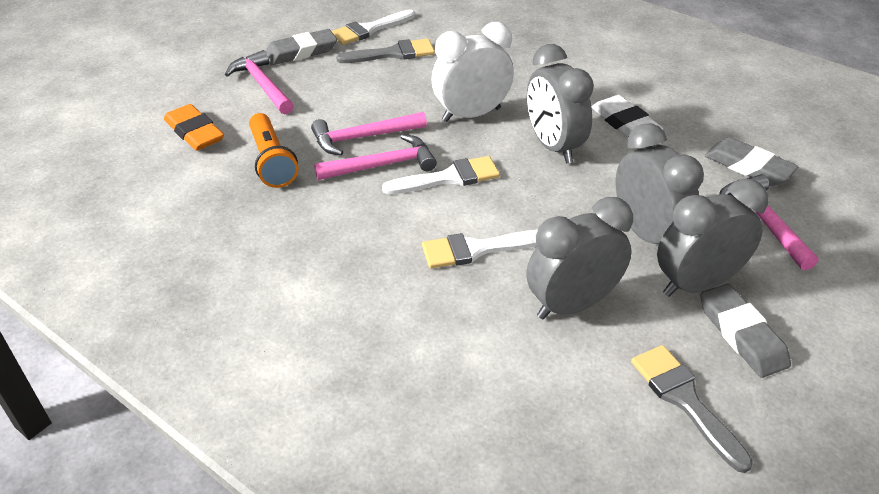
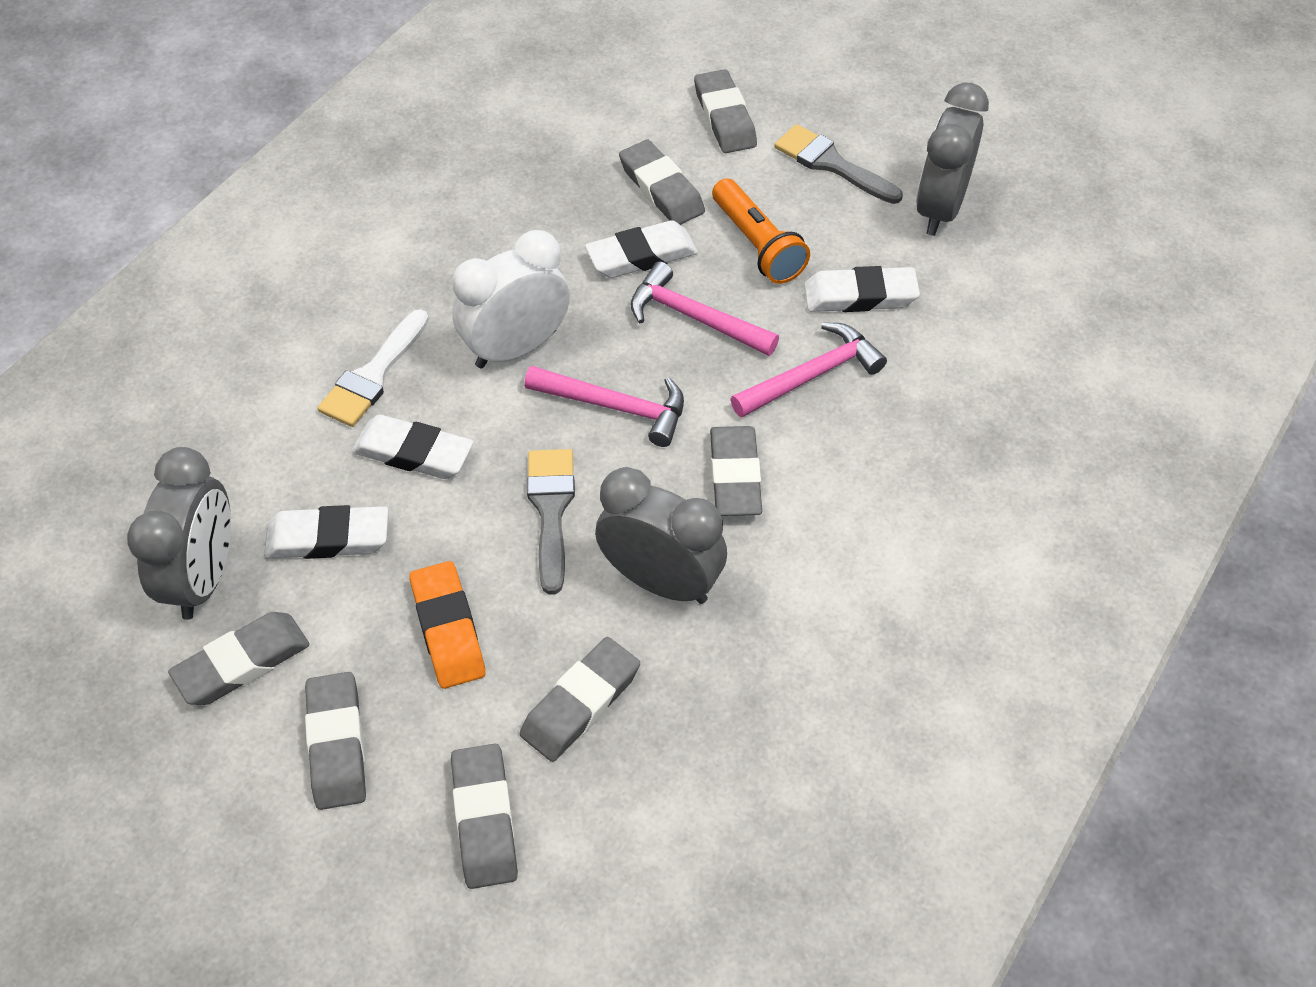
grey clock: [526,197,633,320] [527,44,594,163] [616,123,704,244] [657,179,769,297] = 4 -> [127,447,231,620] [595,467,727,604] [916,82,989,236] = 3
grey eraser: [266,29,337,65] [700,284,791,378] [705,137,799,186] = 3 -> [168,612,310,705] [305,672,366,810] [451,744,518,889] [520,637,640,762] [619,140,705,225] [694,69,757,153] [710,426,762,516] = 7
pink hammer: [225,50,294,114] [311,112,427,155] [314,134,437,180] [719,174,818,271] = 4 -> [524,366,684,447] [630,261,779,356] [731,323,887,417] = 3
white brush: [332,9,415,45] [382,156,500,194] [422,230,538,268] = 3 -> [317,309,429,427] = 1
white eraser: [591,95,663,137] = 1 -> [264,505,388,559] [352,415,474,479] [585,220,698,278] [804,266,920,312] = 4

